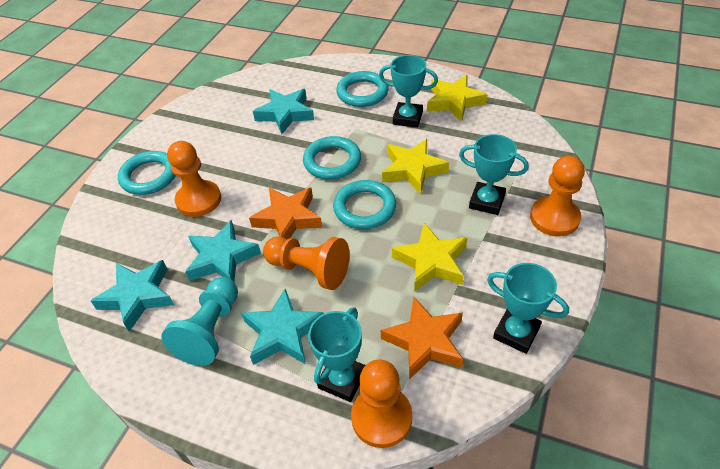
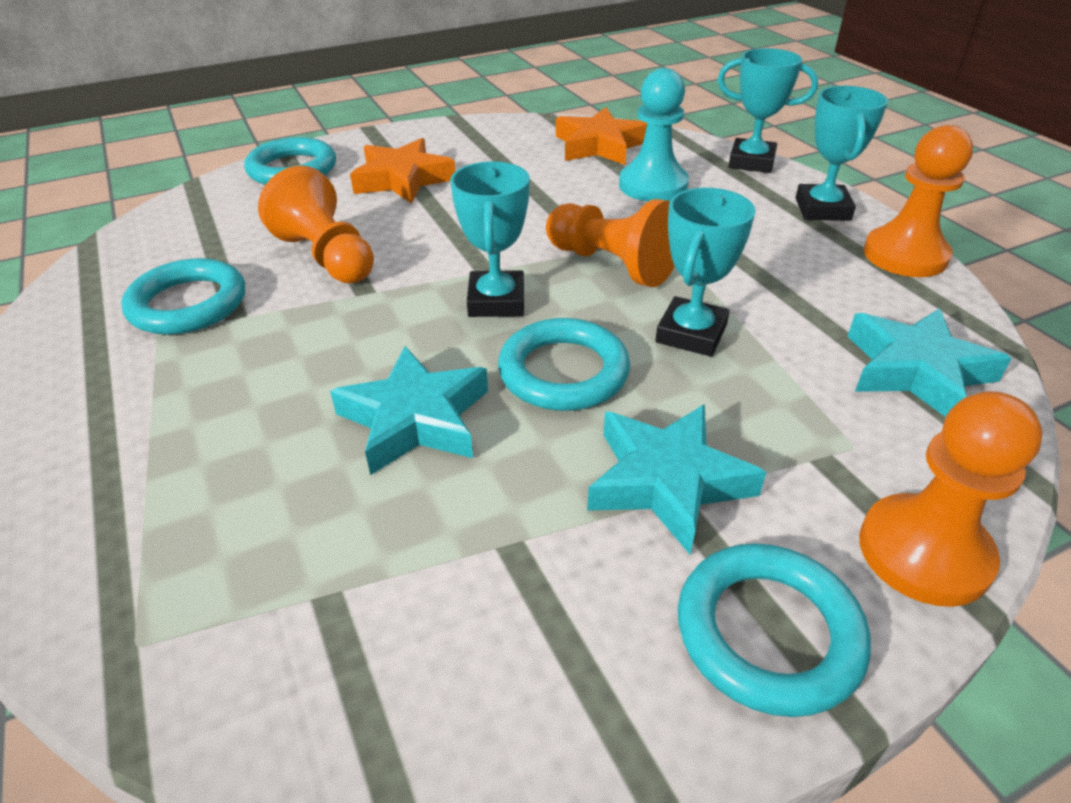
turquoise star: [91,260,174,332] [185,220,261,281] [241,289,324,365] [253,89,314,134] = 4 -> [330,346,488,475] [587,404,766,554] [847,308,1012,417] = 3
yellow star: [382,139,449,194] [392,223,467,292] [427,75,488,121] = 3 -> none = 0

